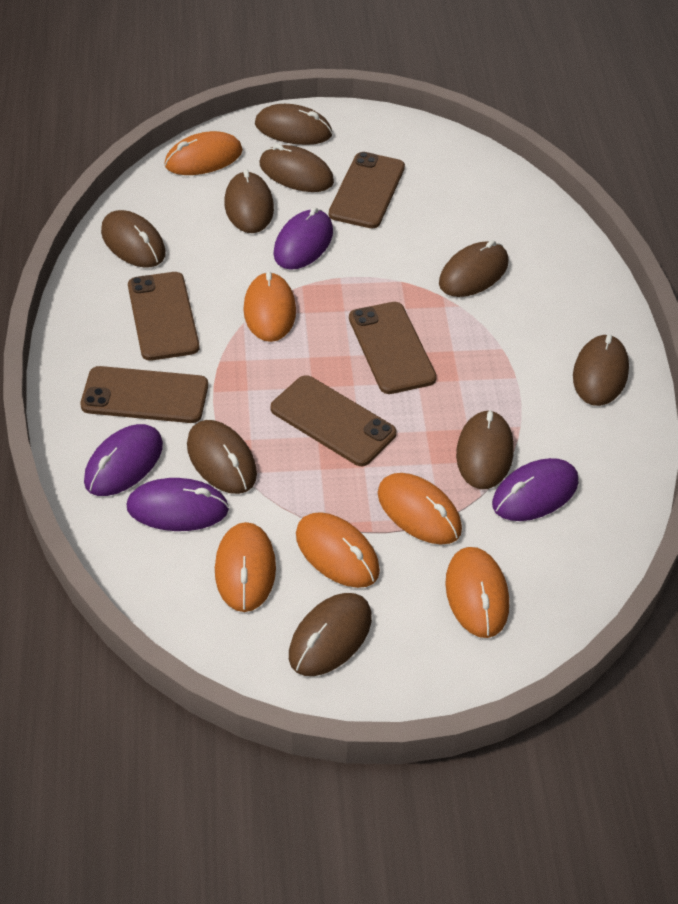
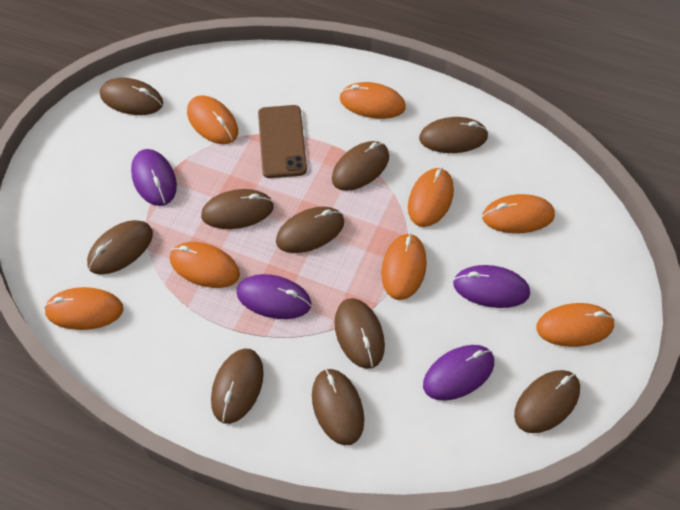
brown mouse: [101,210,166,267] [187,420,257,494] [224,169,274,233] [255,104,332,145] [260,144,334,192] [289,593,372,676] [439,240,508,297] [456,410,514,489] [573,334,629,406] = 9 -> [87,220,153,275] [100,78,163,115] [201,189,274,229] [211,349,264,424] [276,207,344,253] [312,369,364,445] [332,141,389,191] [335,298,385,369] [419,117,489,153] [514,370,580,433] = 10
brown phone: [80,366,208,423] [128,272,200,361] [271,375,397,466] [329,152,405,228] [349,302,437,394] = 5 -> [258,105,307,178] = 1
orange mouse: [164,131,243,175] [215,522,276,612] [243,271,296,342] [296,512,380,588] [378,473,462,544] [445,547,509,638] = 6 -> [44,287,123,330] [170,242,240,288] [187,95,238,144] [340,82,406,119] [381,233,427,300] [408,168,454,227] [482,194,555,233] [536,303,615,347] = 8

